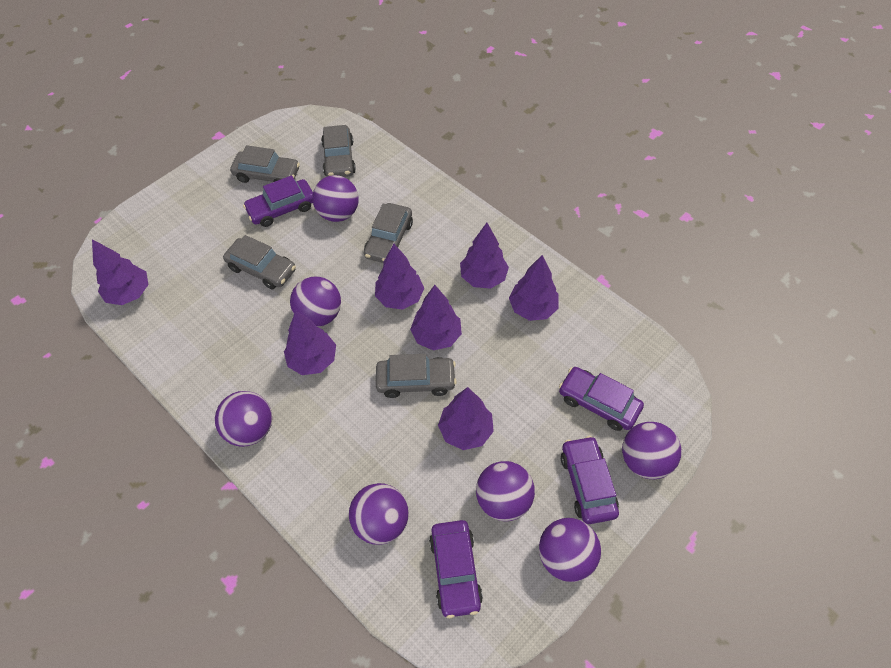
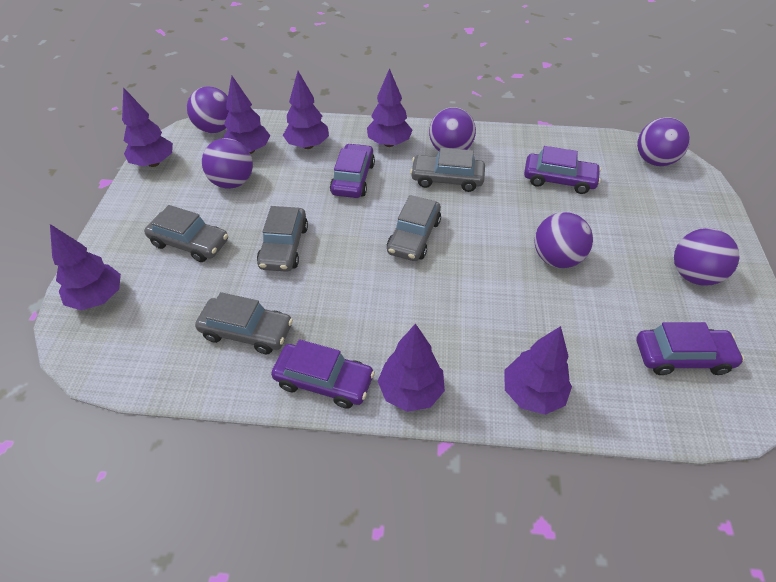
purple ball: [215,391,272,447] [290,277,341,327] [312,175,358,222] [349,483,409,545] [476,461,535,521] [539,518,601,582] [622,422,681,479] = 7 -> [187,86,229,133] [202,138,253,189] [429,107,476,151] [535,212,593,268] [637,117,690,166] [674,228,740,286] = 6

